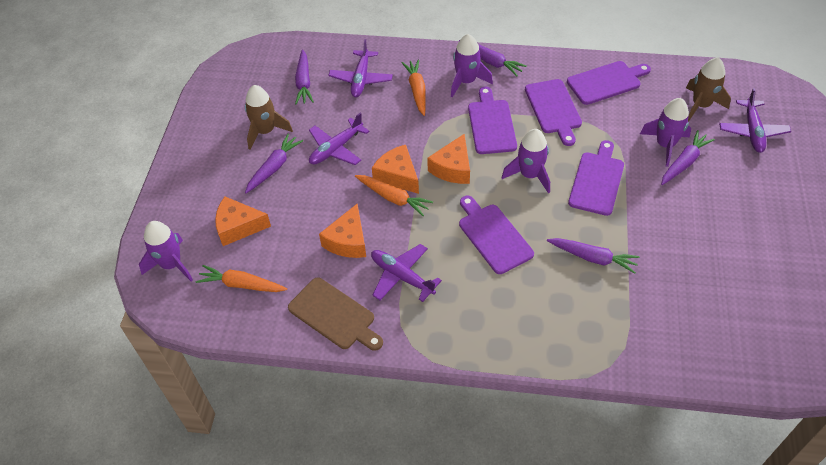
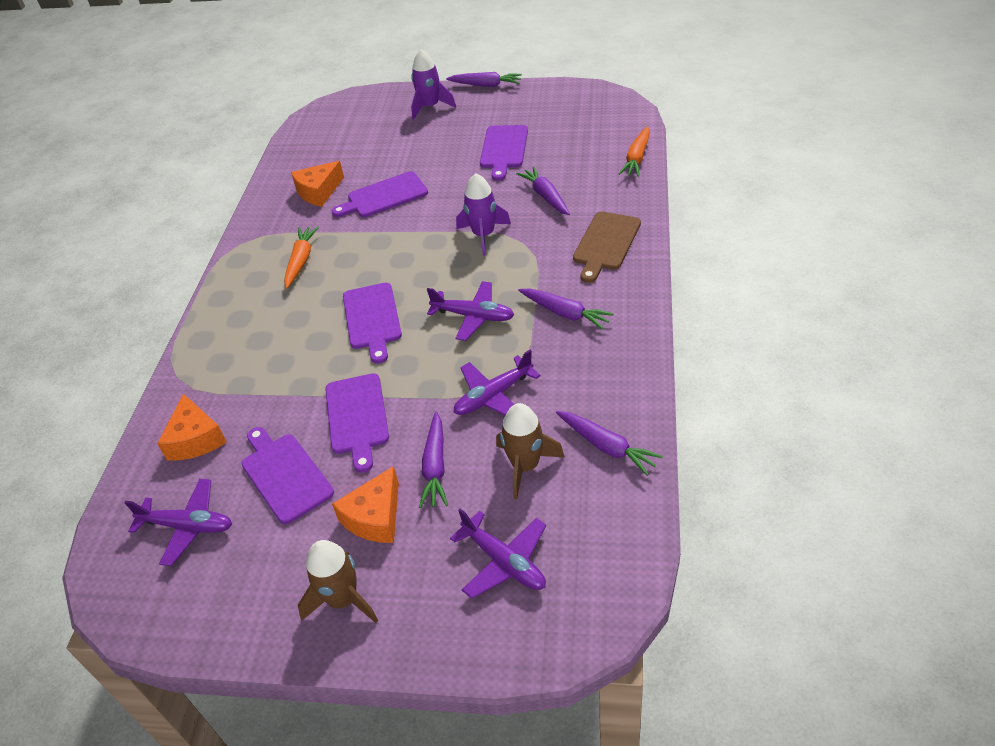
orange carrot: [195,265,287,292] [355,175,433,216] [402,59,426,116] = 3 -> [284,227,319,289] [619,126,650,177] = 2
orange cheese: [215,196,271,246] [319,204,366,258] [372,145,419,194] [427,133,470,184] = 4 -> [157,394,227,460] [291,161,344,207] [332,466,399,543] = 3
purple rocket: [139,221,193,281] [451,34,493,97] [501,129,550,193] [640,98,691,167] = 4 -> [411,49,456,120] [456,173,511,256] = 2

